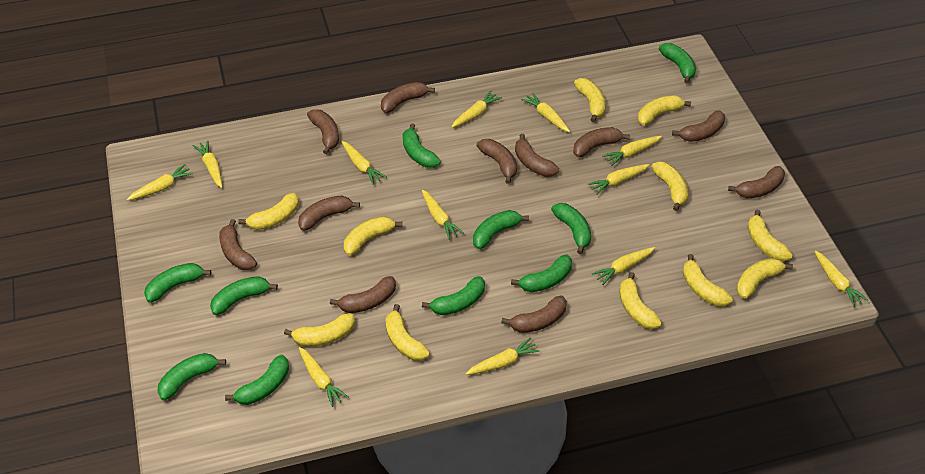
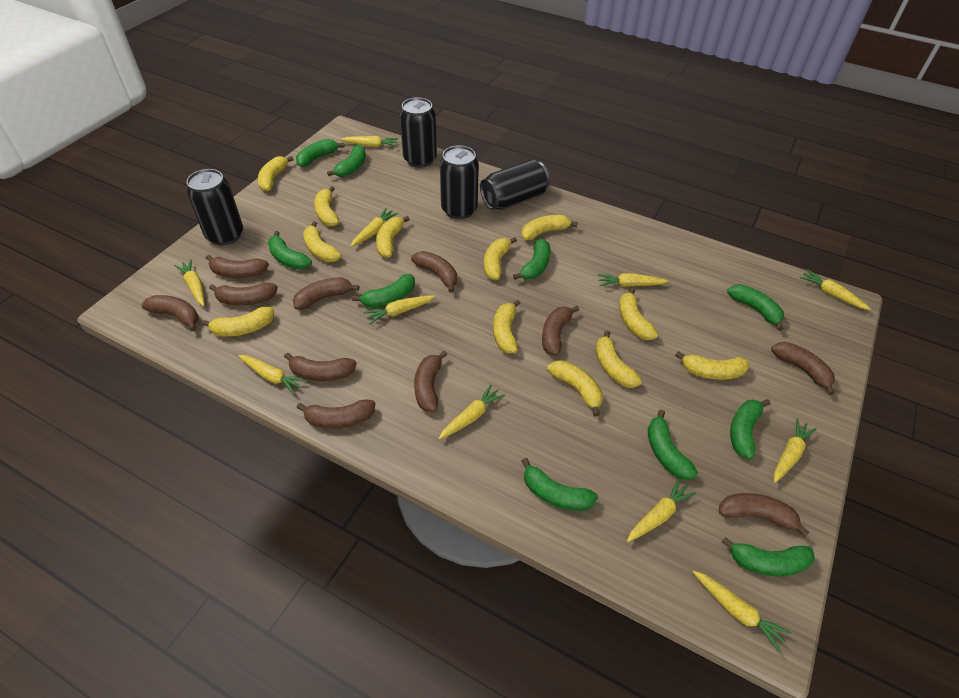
black can: none = 0 -> [186,169,243,246] [400,97,437,168] [440,145,479,219] [480,159,550,210] = 4
yellow banana: [238,193,299,230] [284,313,355,347] [344,216,402,255] [385,304,430,361] [574,78,606,122] [620,272,662,329] [638,95,691,125] [651,162,688,211] [683,254,733,307] [737,258,793,299] [747,210,793,262] = 11 -> [202,307,274,337] [258,156,294,191] [303,222,341,262] [314,186,339,226] [376,216,410,258] [484,237,517,280] [493,300,520,353] [521,215,578,240] [547,360,603,416] [596,330,642,388] [619,288,658,340] [675,351,750,380] = 12
yellow carrot: [127,164,193,201] [193,140,222,188] [299,347,348,407] [341,141,386,185] [422,190,464,240] [451,90,502,128] [465,337,540,375] [521,92,570,132] [588,164,650,195] [592,247,655,285] [602,136,662,166] [814,251,868,307] = 12 -> [174,259,205,306] [239,355,307,395] [341,136,398,147] [351,208,398,247] [364,295,436,324] [438,384,505,440] [598,273,669,287] [627,479,696,542] [693,571,791,652] [774,418,817,483] [800,269,870,310] = 11

